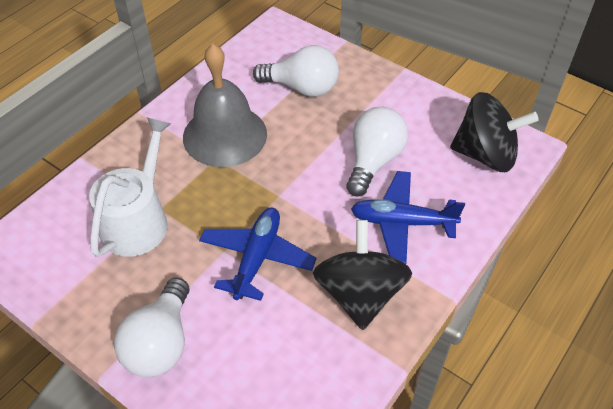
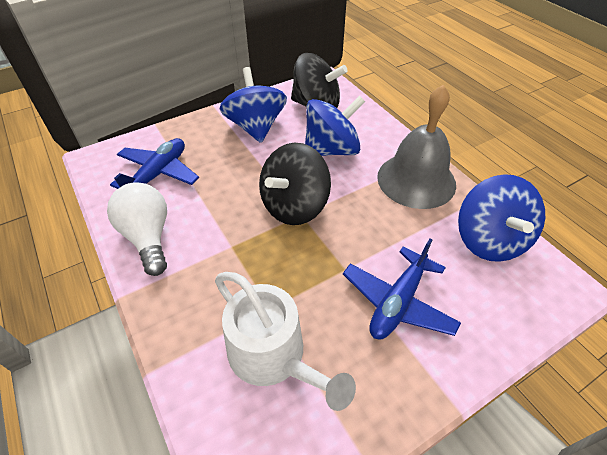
blue spinning top: none = 0 -> [220,67,287,143] [305,96,365,156] [458,174,545,262] = 3
white light bulb: [114,277,189,377] [253,45,339,97] [346,107,408,197] = 3 -> [107,182,167,276] = 1

